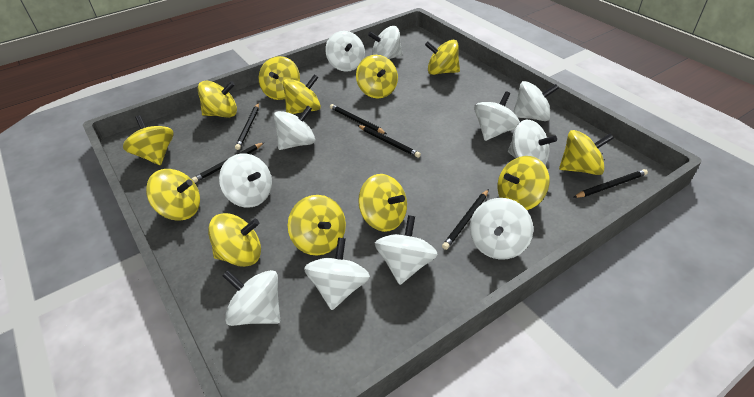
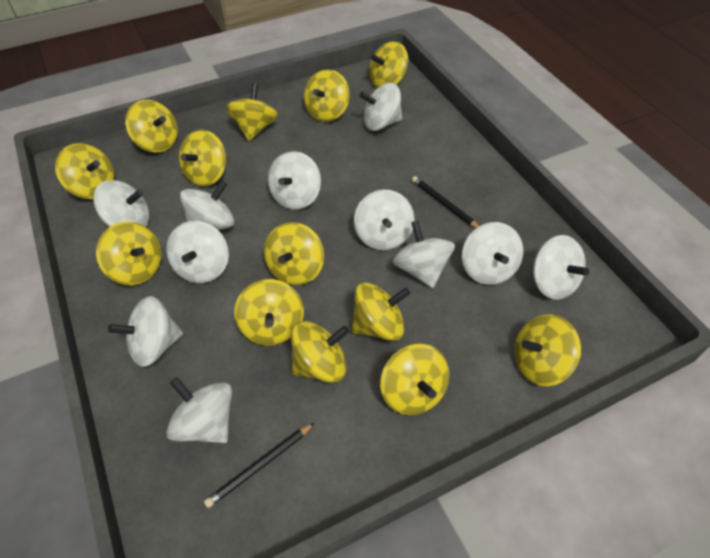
black pencil: [192,142,265,183] [235,103,259,150] [330,104,387,134] [358,125,421,158] [442,189,489,250] [573,169,648,198] = 6 -> [204,423,314,508] [412,176,479,228] = 2
yellow spinning top: [123,115,174,165] [146,169,200,221] [198,81,237,117] [208,213,261,267] [259,56,300,100] [283,74,321,114] [288,195,346,256] [356,55,398,98] [358,174,407,232] [425,40,460,75] [497,156,550,210] [559,130,614,175] = 12 -> [55,143,115,199] [96,222,162,285] [125,100,178,153] [179,130,226,186] [226,84,278,141] [234,279,304,346] [264,222,324,285] [291,321,349,383] [304,69,350,122] [351,282,410,341] [369,41,408,88] [380,344,449,415] [514,314,581,386] = 13

